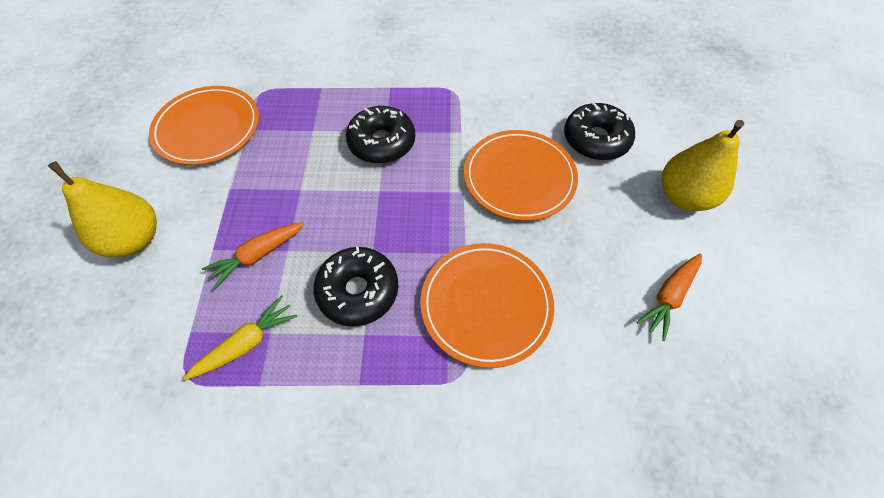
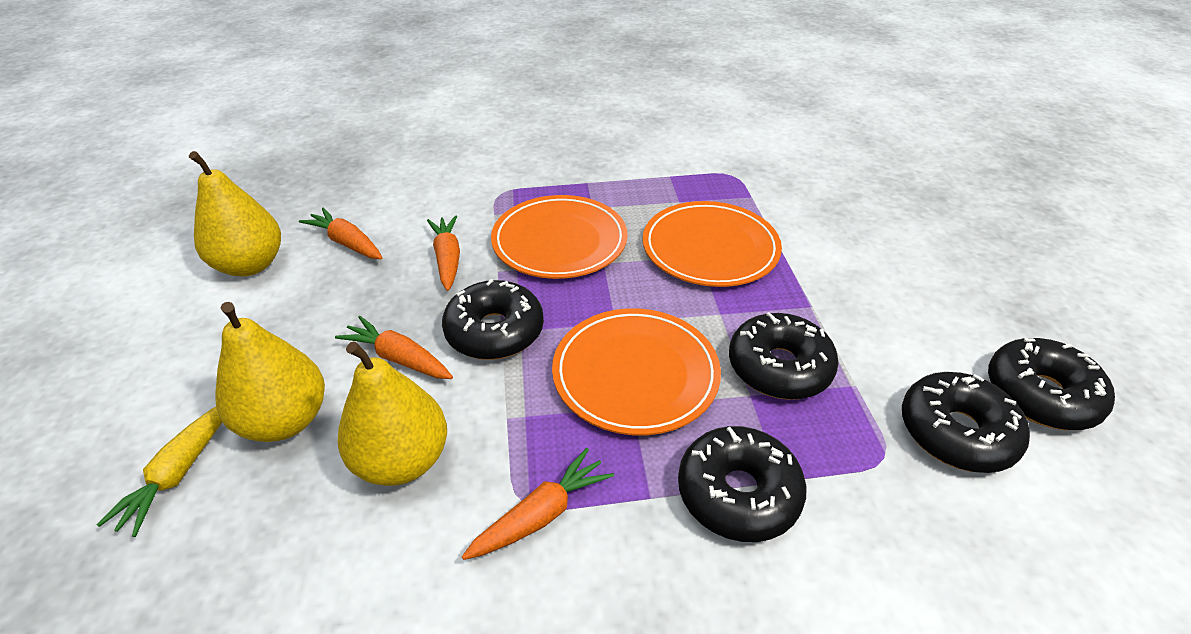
black donut: [313,247,399,327] [346,106,415,164] [564,102,635,161] = 3 -> [442,279,544,360] [678,426,807,542] [729,312,839,400] [902,372,1030,473] [988,338,1115,430] = 5
orange carrot: [202,222,304,289] [636,254,702,341] = 2 -> [299,208,383,259] [335,316,453,379] [427,216,460,291] [462,448,614,560] = 4
yellow pear: [48,161,157,258] [662,120,744,211] = 2 -> [189,151,281,277] [215,302,325,442] [337,341,447,486] = 3

